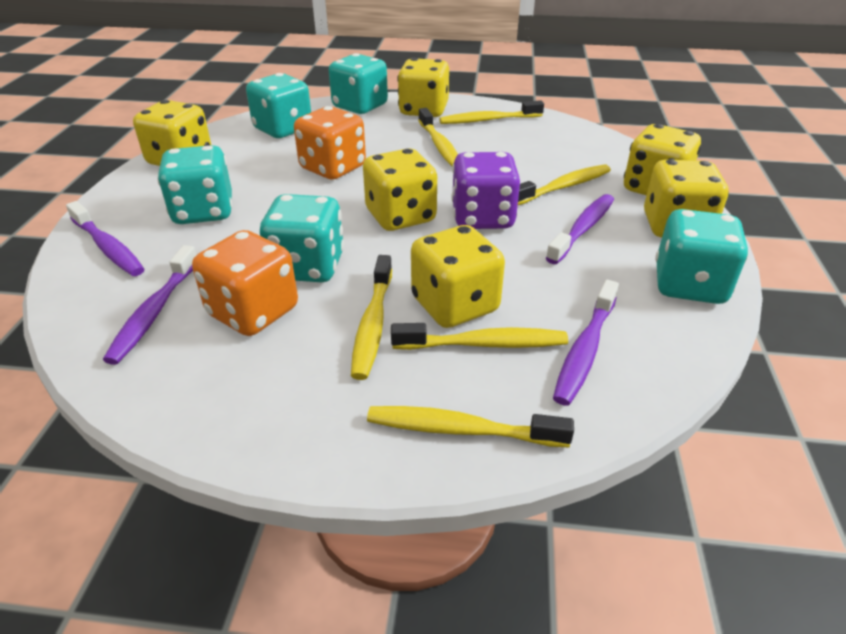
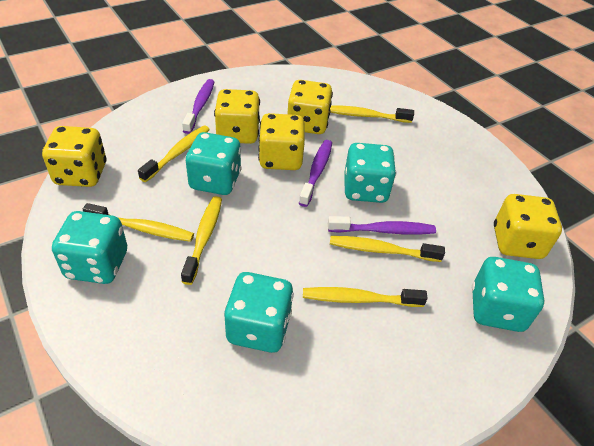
orange dice: [192,230,298,336] [294,106,366,180] = 2 -> none = 0
purple dice: [451,152,520,229] = 1 -> none = 0
purple toothbrush: [66,201,144,276] [103,245,196,365] [546,194,614,264] [553,280,619,406] = 4 -> [182,79,214,134] [299,140,332,207] [328,216,436,235] = 3
yellow dice: [133,100,211,166] [363,148,437,231] [397,58,449,117] [411,225,505,328] [624,124,702,195] [644,159,729,238] = 6 -> [42,126,107,187] [214,89,260,144] [258,113,305,170] [288,80,333,134] [494,194,562,259] = 5

